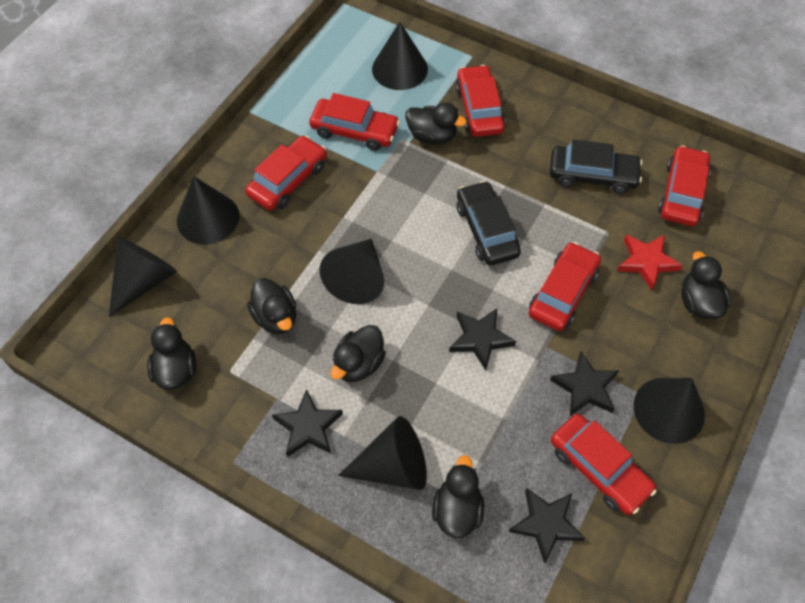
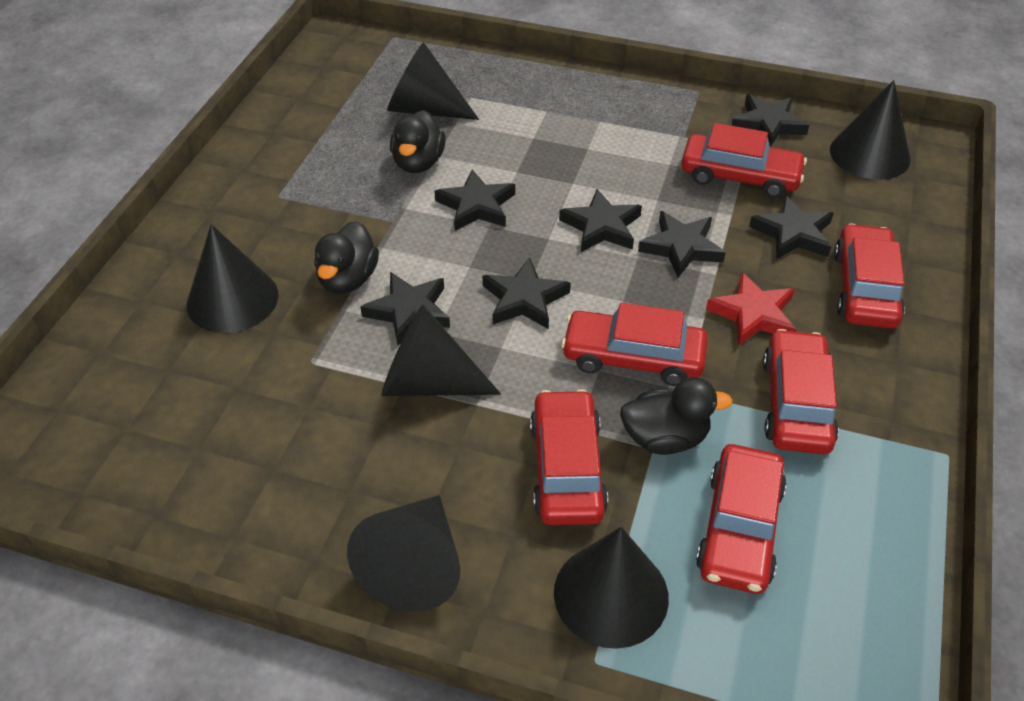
black car: [457,181,521,265] [550,139,642,194] = 2 -> none = 0
black duck: [147,317,196,390] [247,278,297,334] [331,325,386,382] [405,102,467,144] [432,455,484,538] [681,251,731,319] = 6 -> [314,221,379,294] [390,110,446,173] [620,377,733,455] = 3
black star: [272,389,343,457] [449,308,516,370] [509,488,585,563] [550,352,619,416] = 4 -> [360,272,450,346] [434,170,515,231] [482,257,571,329] [559,189,642,252] [638,211,726,278] [731,94,809,147] [749,195,834,259] = 7

